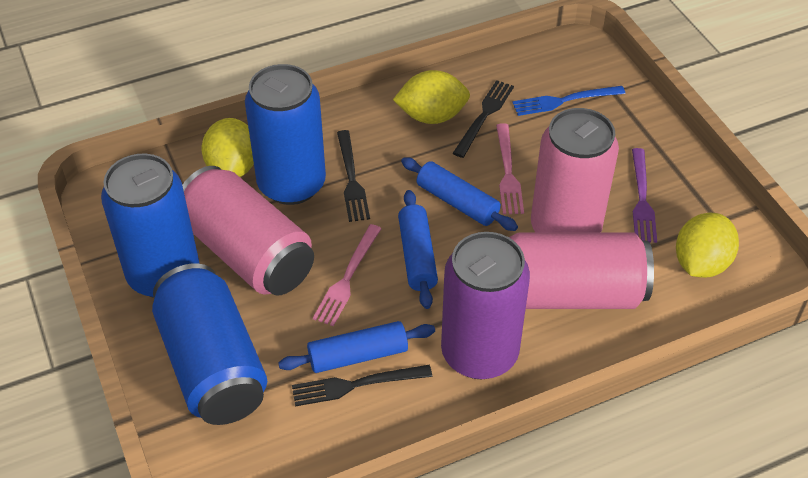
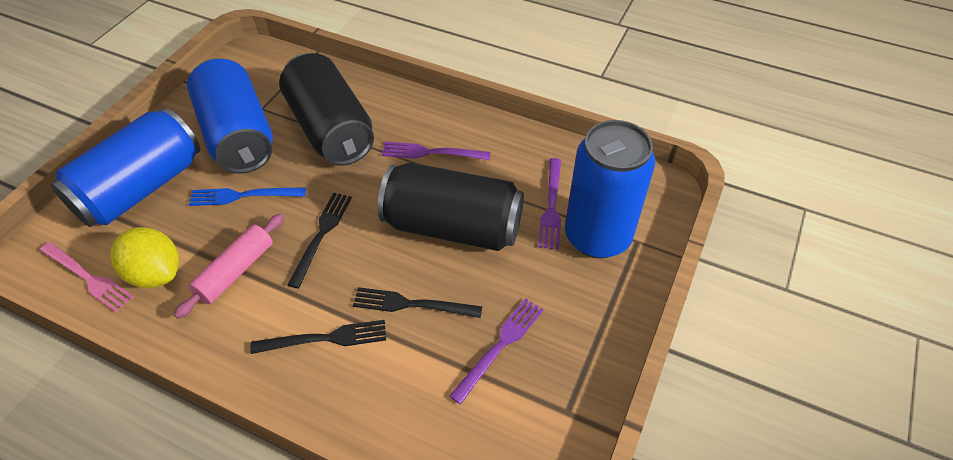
black can: none = 0 -> [279,53,374,166] [378,162,524,251] = 2
blue rolling pin: [278,321,435,373] [398,190,438,309] [401,157,518,231] = 3 -> none = 0
pink can: [182,166,314,296] [509,232,654,309] [531,108,619,232] = 3 -> none = 0
pink fork: [313,224,382,326] [496,123,524,214] = 2 -> [40,242,133,312] = 1
pink rolling pin: none = 0 -> [174,214,284,319] = 1
purple can: [441,232,530,379] = 1 -> none = 0
purple fork: [632,148,657,243] = 1 -> [381,142,491,160] [449,298,544,404] [538,158,561,250] = 3
yellow lemon: [201,118,254,177] [393,70,470,124] [676,212,739,278] = 3 -> [110,227,179,288] = 1

